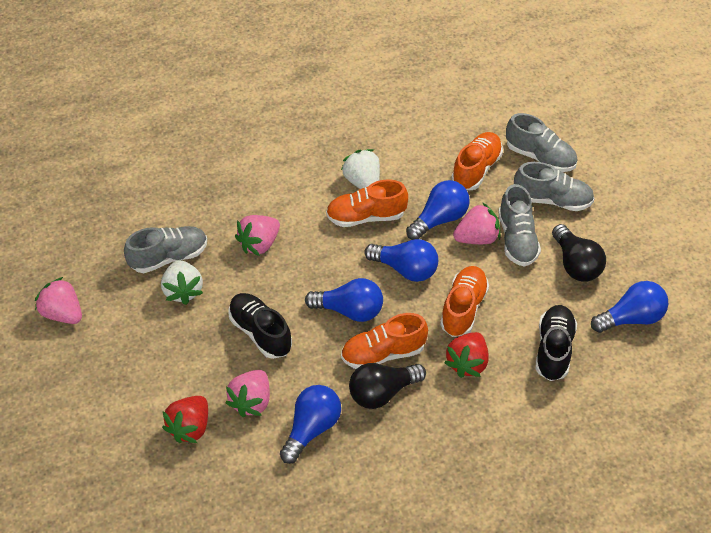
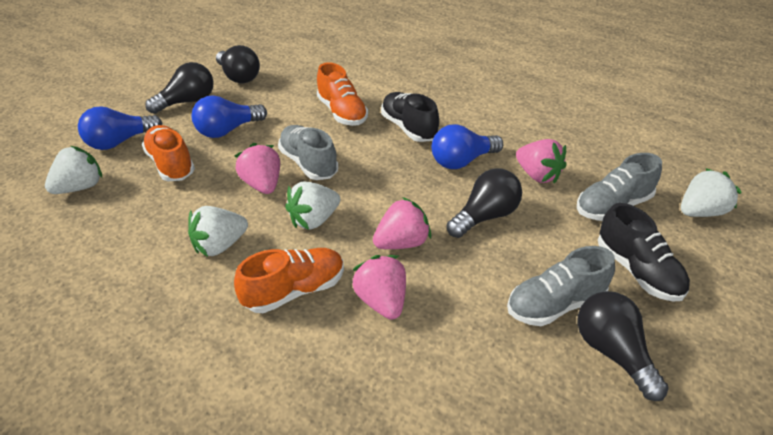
black light bulb: [349,363,426,409] [552,224,606,281] = 2 -> [145,62,214,114] [216,45,260,83] [447,168,522,238] [577,291,669,401] = 4
blue light bulb: [280,385,341,464] [305,278,383,322] [364,239,438,282] [406,180,470,240] [591,281,668,333] = 5 -> [78,106,162,150] [192,95,267,138] [432,124,503,169] = 3
grey shoe: [124,226,207,273] [498,184,541,267] [506,113,577,172] [514,162,594,211] = 4 -> [278,125,338,180] [507,246,615,326] [577,153,662,221] = 3
orange shoe: [326,179,408,227] [341,313,428,369] [440,266,489,337] [451,132,503,190] = 4 -> [142,125,195,181] [234,248,344,313] [317,62,368,126] = 3
red strawberry: [162,396,208,443] [444,332,489,378] = 2 -> none = 0
white strawberry: [161,260,203,305] [341,149,380,189] = 2 -> [45,146,102,194] [188,206,248,257] [285,181,340,230] [681,168,742,217] = 4

